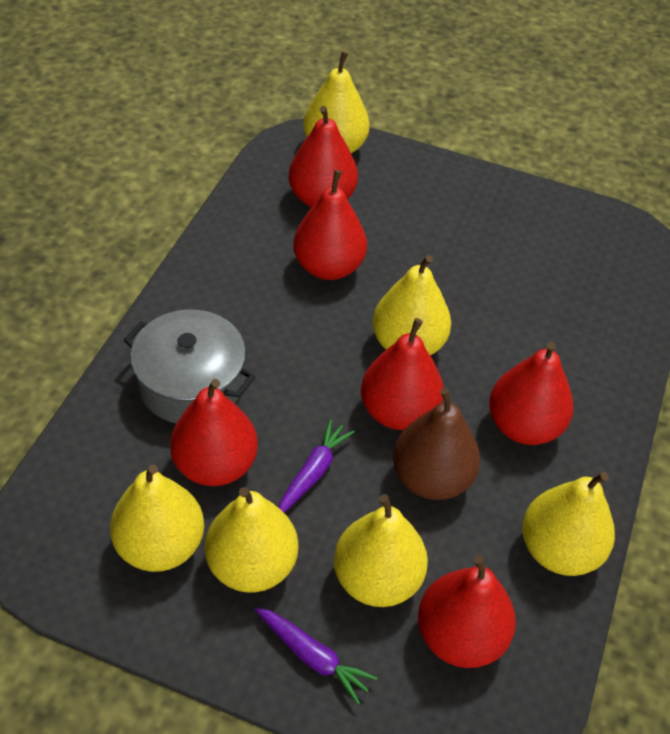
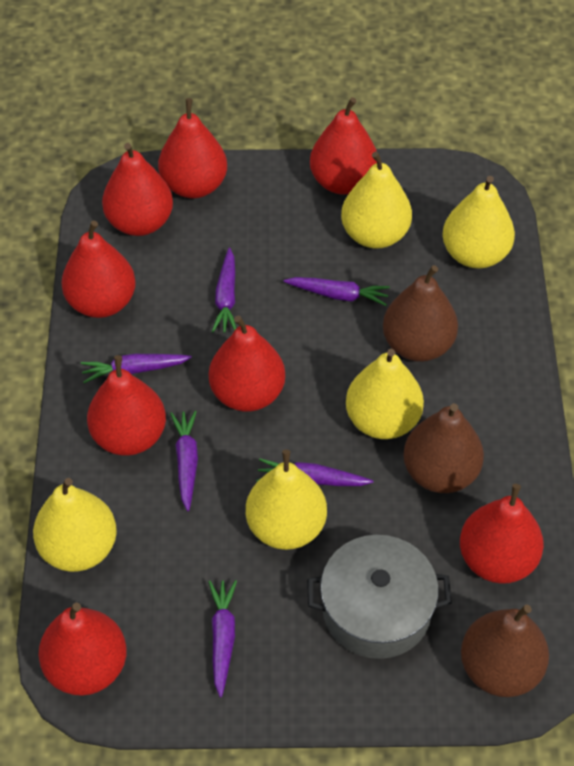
brown pear: [393,388,480,500] = 1 -> [383,265,458,362] [403,403,484,493] [461,604,549,697] = 3
purple carrot: [255,607,378,704] [279,419,355,513] = 2 -> [81,354,192,383] [170,410,198,511] [208,580,237,697] [212,248,236,333] [256,459,373,486] [283,277,390,306] = 6
red pear: [170,379,258,486] [288,106,358,207] [293,170,367,280] [361,318,444,430] [418,555,516,668] [489,342,574,445] = 6 -> [38,603,127,696] [61,220,136,318] [87,355,166,456] [102,143,173,236] [158,98,227,199] [209,315,285,412] [310,97,377,195] [460,484,544,584] = 8
yellow pear: [110,464,204,572] [205,487,298,593] [303,51,370,154] [334,494,428,607] [372,255,451,355] [522,472,615,576] = 6 -> [33,478,117,572] [246,449,327,550] [341,152,412,249] [346,349,424,439] [442,176,515,268] = 5

